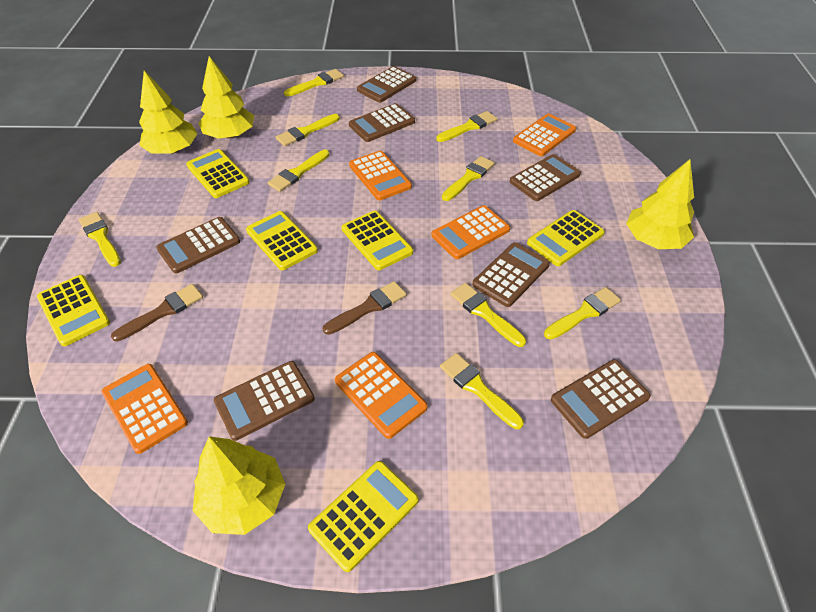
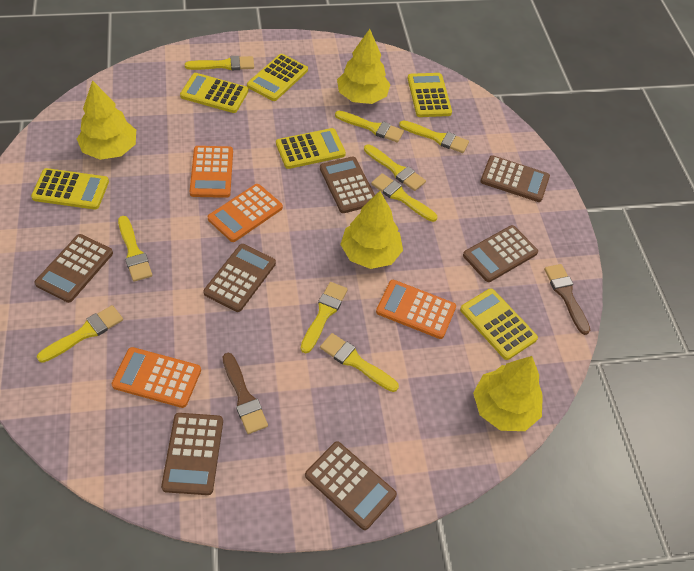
orange calculator: [101,364,188,454] [335,352,428,439] [349,151,412,200] [431,205,510,259] [513,113,576,156] = 5 -> [112,347,201,408] [190,146,233,198] [207,184,283,242] [376,280,456,339] = 4

